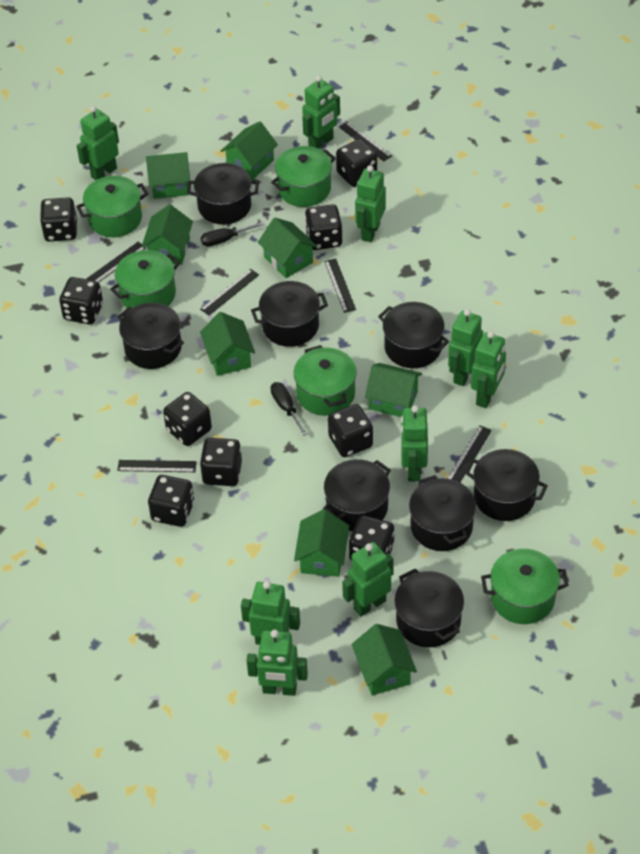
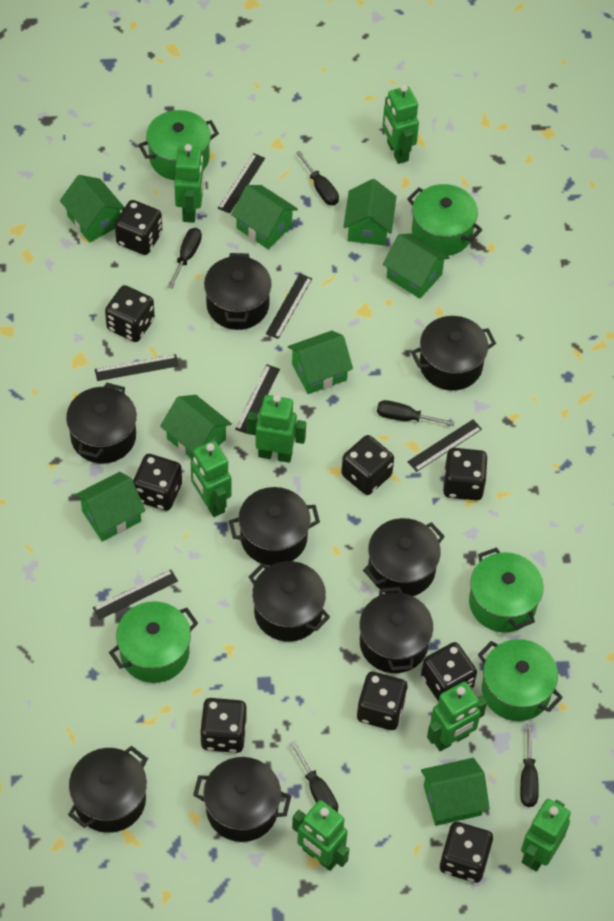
black pot: [117,303,184,369] [187,163,259,224] [251,281,328,347] [322,459,391,531] [378,302,449,368] [394,568,464,647] [409,475,476,551] [465,449,548,521] = 8 -> [66,382,137,464] [68,746,148,833] [193,757,291,842] [204,253,272,330] [229,487,320,566] [248,561,330,642] [359,587,433,673] [363,518,445,596] [411,316,496,391] = 9
black screwdriver: [201,222,265,247] [271,382,308,436] = 2 -> [168,228,202,288] [290,741,338,812] [296,151,339,206] [377,400,455,426] [520,725,539,807] = 5
green robot: [77,106,119,180] [241,581,300,645] [246,630,308,696] [302,75,340,149] [342,542,394,617] [355,165,386,242] [400,405,428,482] [448,309,483,386] [471,331,506,408] = 9 -> [174,144,204,223] [191,440,232,517] [247,394,306,463] [292,800,349,871] [382,84,419,164] [427,681,487,751] [521,799,571,872] = 7

